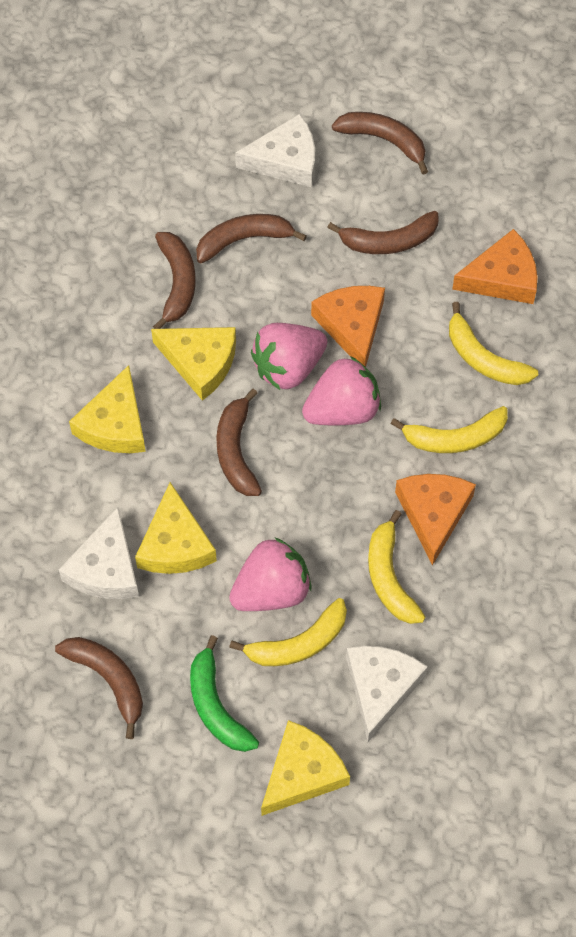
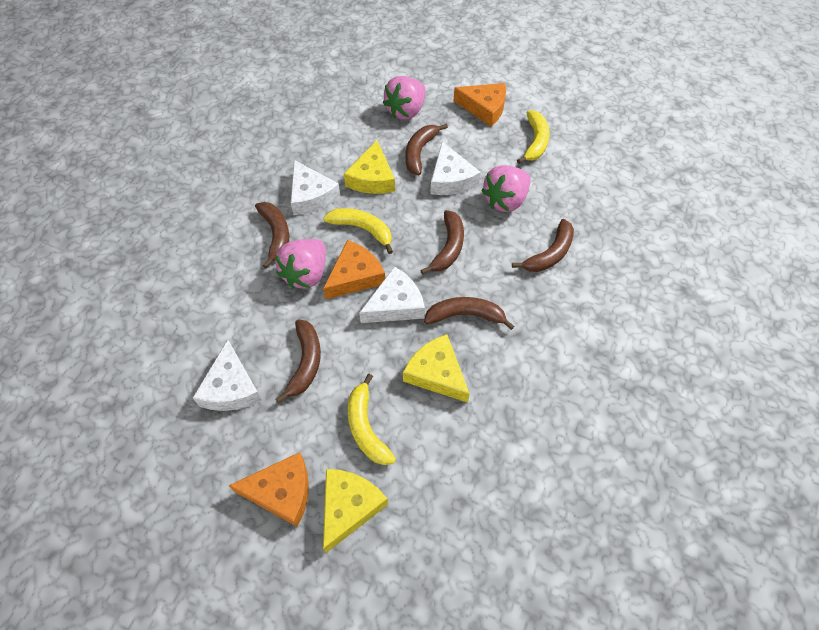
green banana: [190,635,259,752] = 1 -> none = 0
white cheese: [59,507,139,599] [235,114,315,187] [346,646,428,742] = 3 -> [193,340,262,411] [291,160,340,215] [359,267,425,323] [430,141,481,195] = 4
yellow banana: [229,598,347,666] [368,510,425,624] [390,406,508,453] [449,302,538,385] = 4 -> [323,208,393,254] [348,374,396,465] [517,110,550,164] = 3
yellow cheese: [69,365,146,453] [135,482,217,574] [151,327,236,401] [261,720,350,816] = 4 -> [323,469,388,553] [344,141,395,194] [403,334,470,403] = 3

